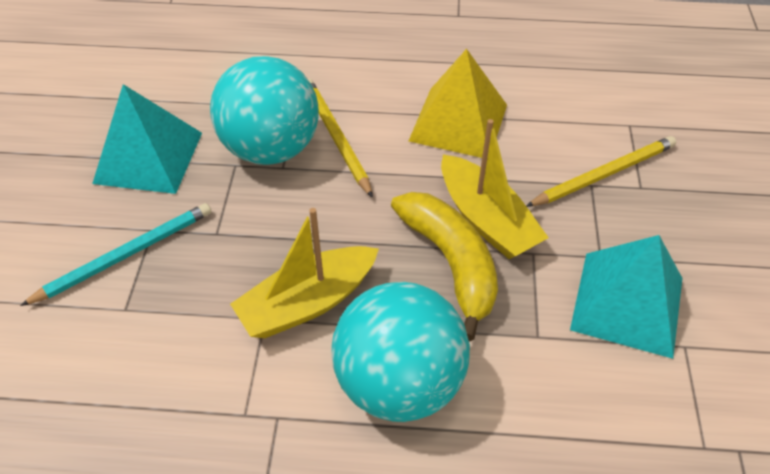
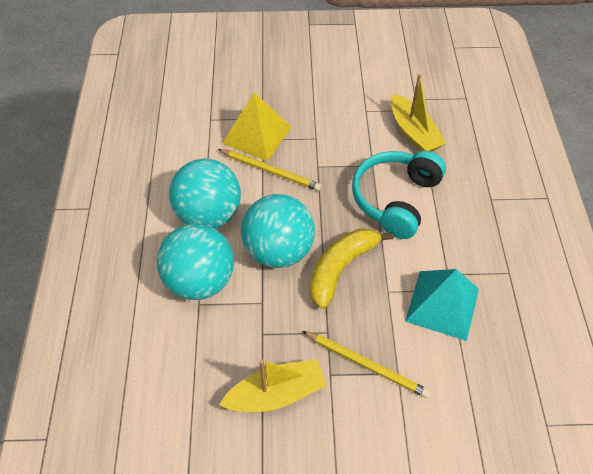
turquoise ball: [210,56,318,165] [331,282,470,422] = 2 -> [157,224,234,300] [169,159,241,229] [241,194,315,268] = 3
turquoise headphones: none = 0 -> [352,151,446,239] = 1
turquoise pencil: [20,203,211,306] = 1 -> none = 0
turquoise pyramid: [92,84,202,194] [570,235,682,359] = 2 -> [405,269,479,341] = 1

